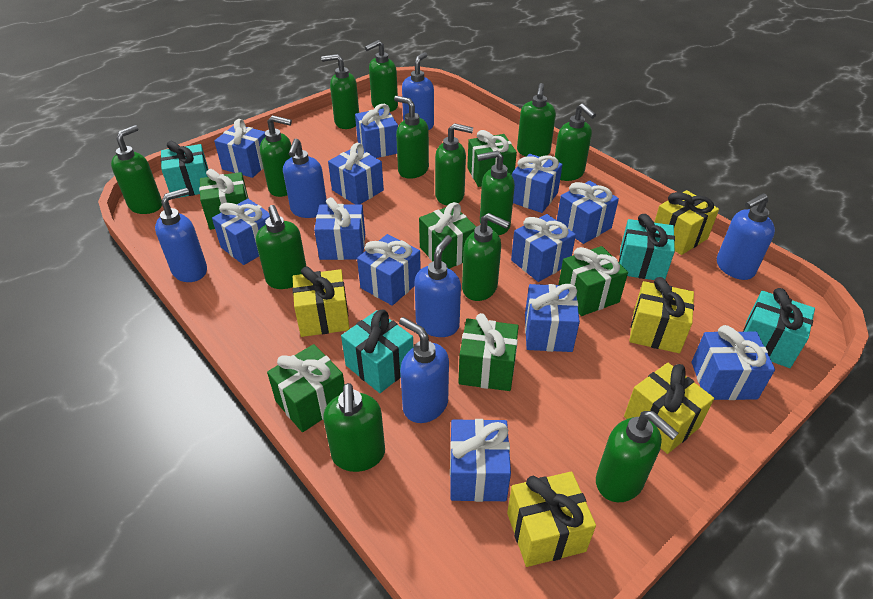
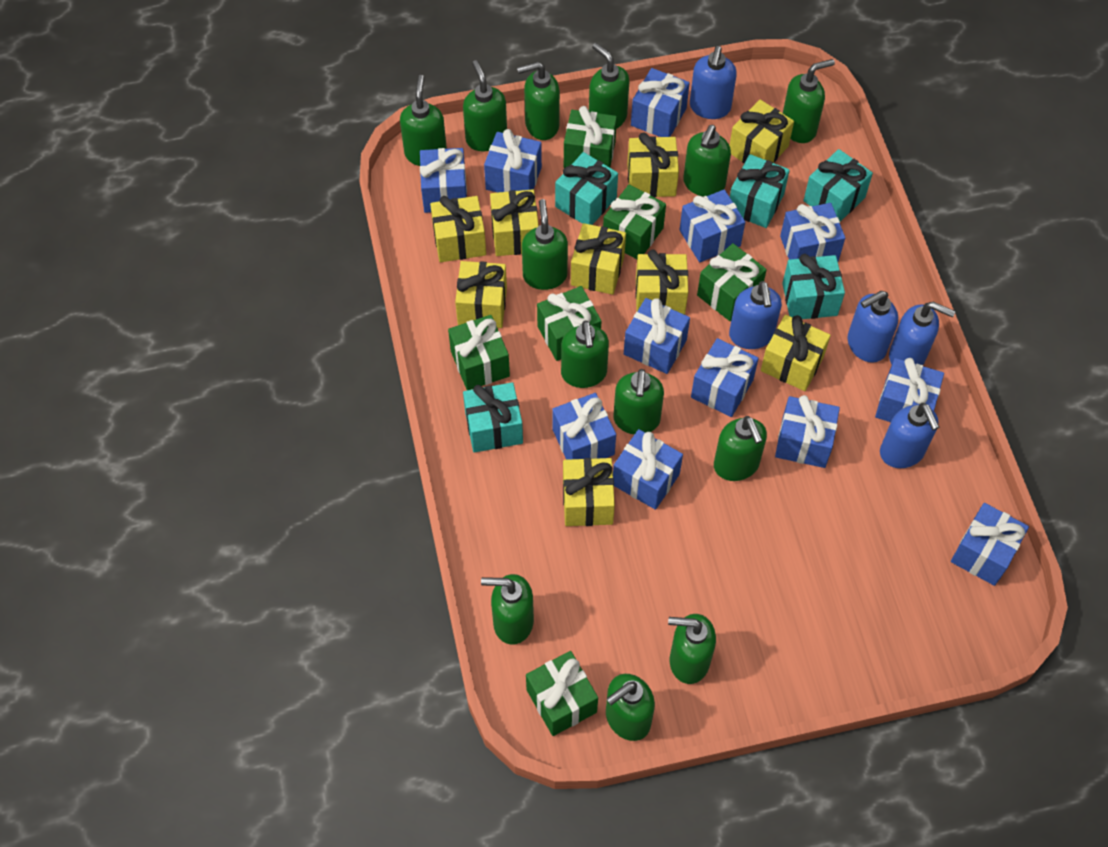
blue soap dispenser: [155,188,207,282] [283,139,327,218] [399,317,449,423] [402,52,434,130] [415,235,461,337] [717,193,775,280] = 6 -> [690,46,737,119] [729,281,782,349] [848,291,898,363] [880,403,939,468] [889,302,955,365] = 5
turquoise gift: [161,141,209,198] [341,310,413,393] [619,214,675,280] [743,288,815,368] = 4 -> [463,382,523,453] [555,152,618,225] [730,154,790,228] [782,254,845,319] [803,149,873,222] = 5
yellow gift: [293,266,350,337] [507,472,596,567] [624,363,714,454] [629,277,694,353] [654,190,719,255] = 5 -> [430,196,486,262] [455,261,507,328] [490,189,539,256] [563,458,615,526] [571,223,626,295] [627,132,679,197] [635,250,688,315] [729,100,794,163] [761,315,831,391] = 9

